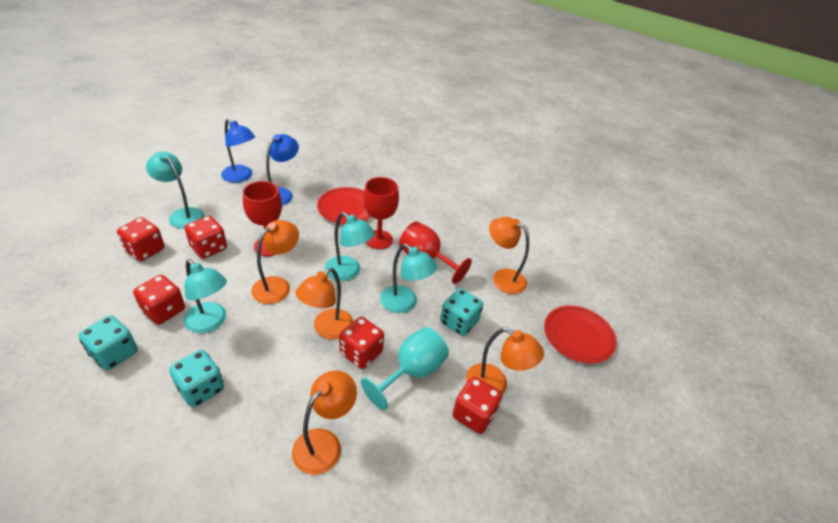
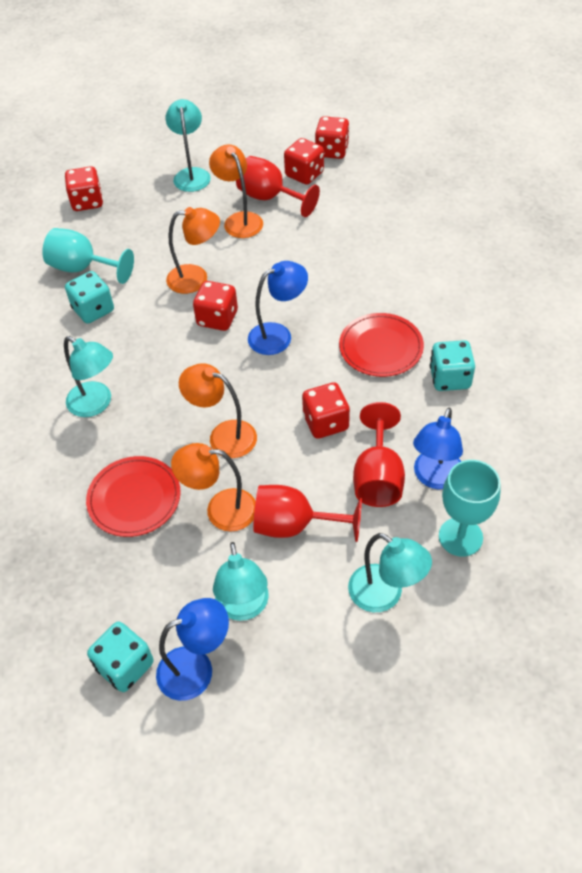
blue lamp: [221,119,255,183] [266,134,299,206] = 2 -> [156,598,229,701] [248,261,308,355] [413,408,463,489] = 3
orange lamp: [251,220,299,304] [292,370,357,475] [295,268,353,339] [466,328,544,394] [489,217,529,294] = 5 -> [166,207,220,294] [171,443,256,531] [179,363,257,458] [209,145,263,238] = 4
turquoise goblet: [361,327,449,410] = 1 -> [42,228,134,284] [439,460,500,557] = 2

